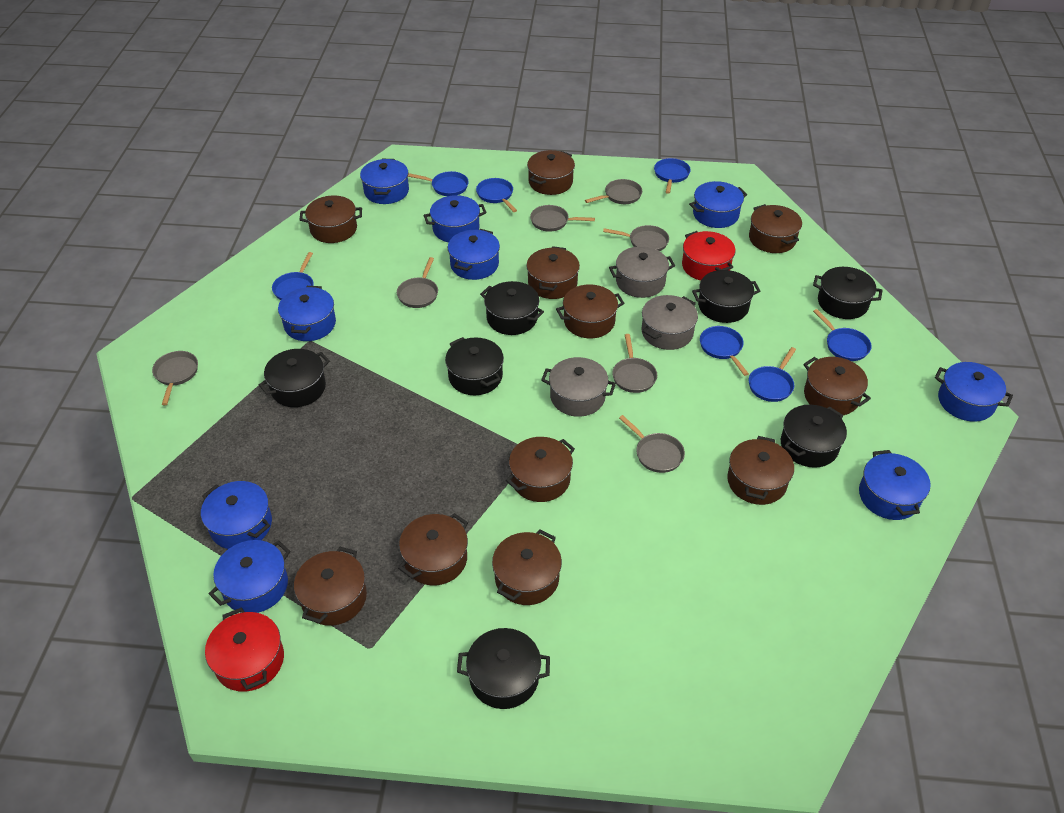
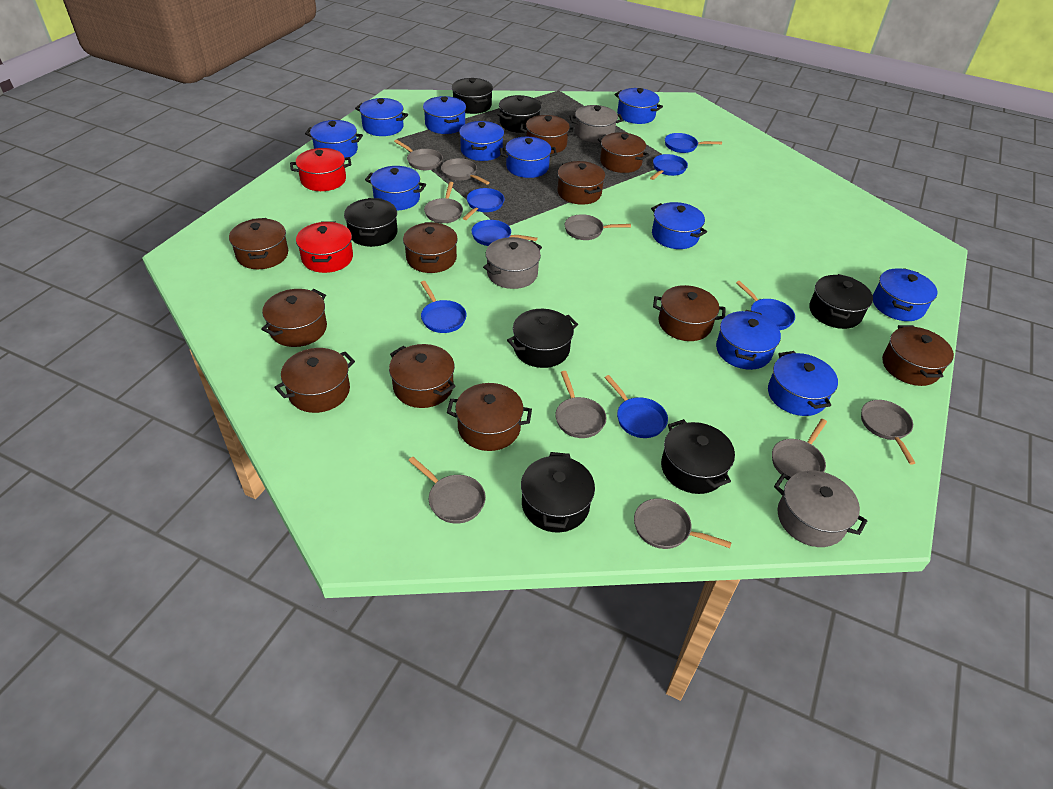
blue pot: [201,481,272,549] [209,540,290,613] [278,286,336,341] [360,159,409,204] [424,195,487,243] [448,229,500,280] [689,181,747,228] [859,450,931,520] [935,362,1013,422] = 9 -> [305,120,363,158] [355,98,408,136] [365,166,426,211] [423,96,466,134] [459,121,504,161] [500,137,557,178] [614,88,663,124] [651,202,707,249] [716,310,781,370] [768,351,838,416] [873,268,937,321] = 11
grey pan: [152,351,198,405] [397,257,438,308] [530,205,595,232] [585,179,642,204] [603,225,669,251] [612,334,657,393] [619,415,685,473] = 7 -> [394,140,443,170] [408,457,486,524] [424,182,463,223] [441,158,490,185] [555,371,607,438] [565,214,631,240] [634,498,732,549] [772,419,827,477] [861,400,915,464] = 9

